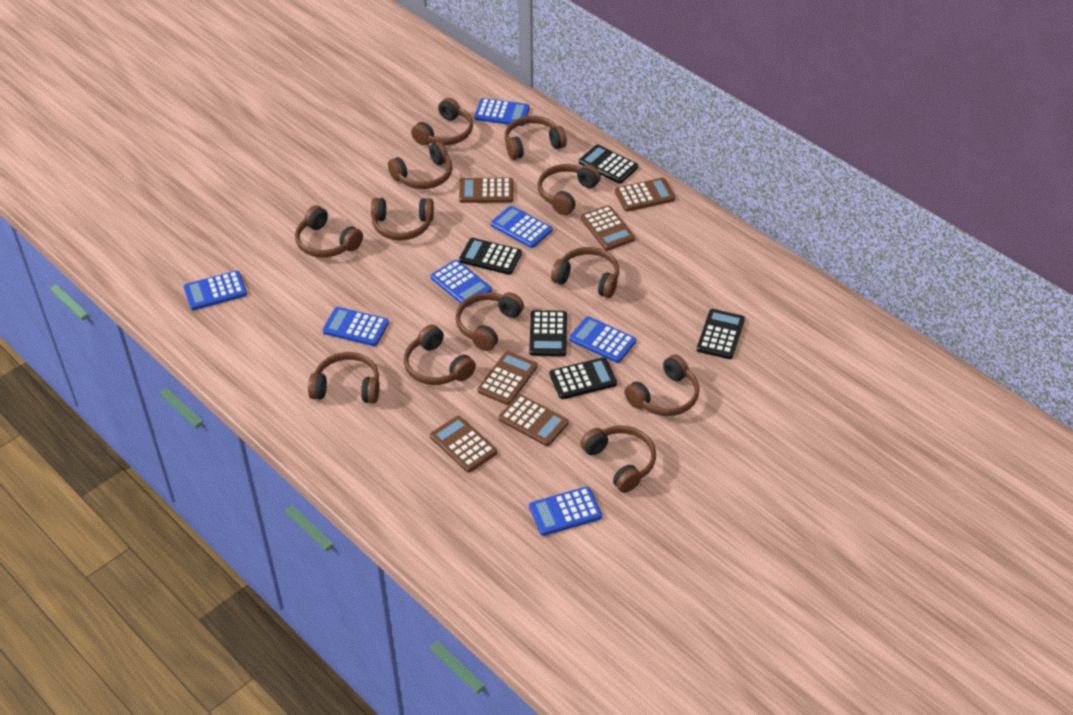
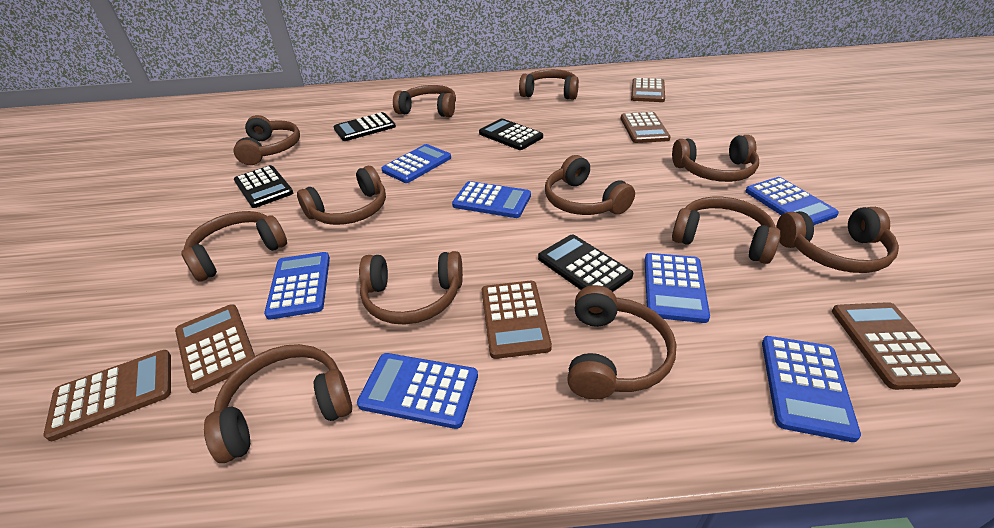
black calculator: [459,238,522,275] [529,310,567,356] [550,357,617,399] [579,145,638,184] [697,309,745,359] = 5 -> [234,165,293,208] [333,112,396,141] [479,119,543,150] [538,234,633,292] = 4

